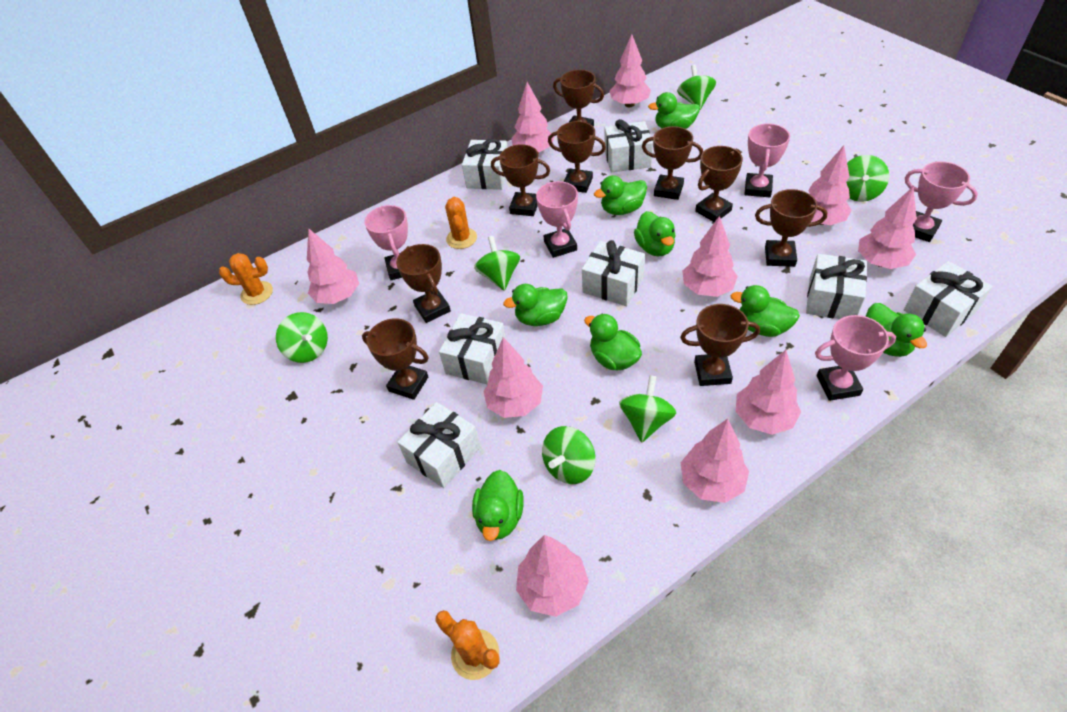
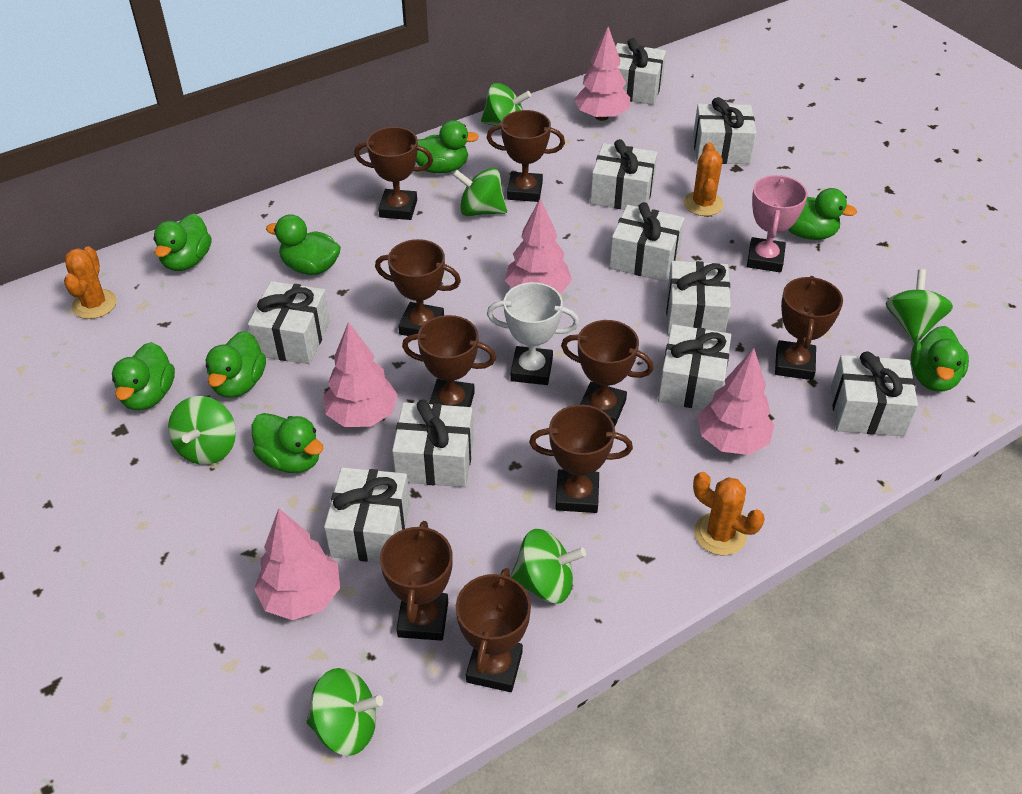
pink tree: [307,228,359,304] [483,337,543,418] [511,82,555,153] [516,535,589,617] [610,34,651,107] [681,419,749,503] [682,216,738,297] [736,350,801,435] [808,146,851,225] [858,186,917,269] = 10 -> [254,508,340,620] [323,322,398,427] [505,198,572,294] [574,27,630,121] [698,348,774,455] = 5
pink trophy: [364,205,408,280] [536,181,578,258] [744,124,790,197] [815,315,896,401] [905,161,978,242] = 5 -> [747,175,808,272] = 1
white gift: [397,402,481,488] [439,313,506,384] [462,139,508,190] [582,240,645,306] [604,119,653,173] [806,254,867,319] [904,261,993,337] = 7 -> [248,281,330,364] [324,467,410,562] [392,399,474,487] [590,139,657,210] [609,202,684,282] [616,38,666,105] [658,324,731,410] [666,261,731,335] [693,97,756,164] [831,352,918,436] = 10
white trophy: none = 0 -> [487,282,579,385] = 1

